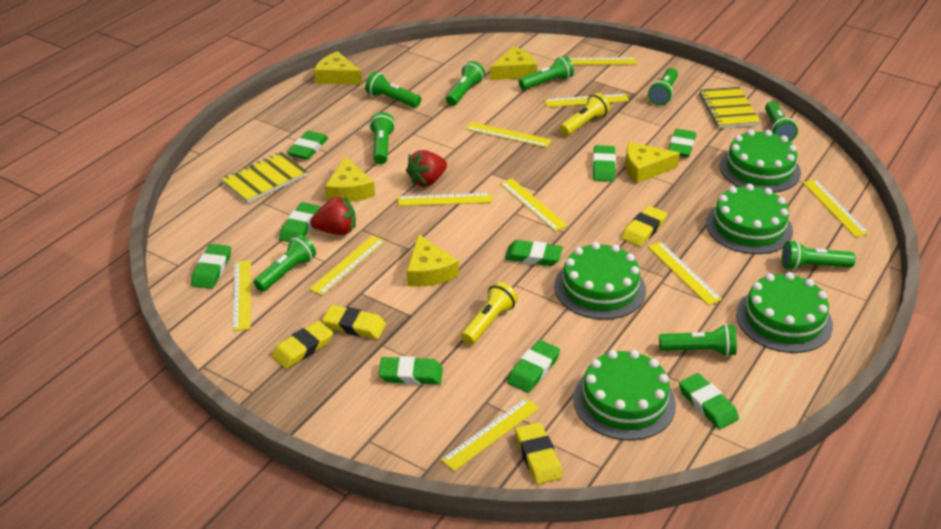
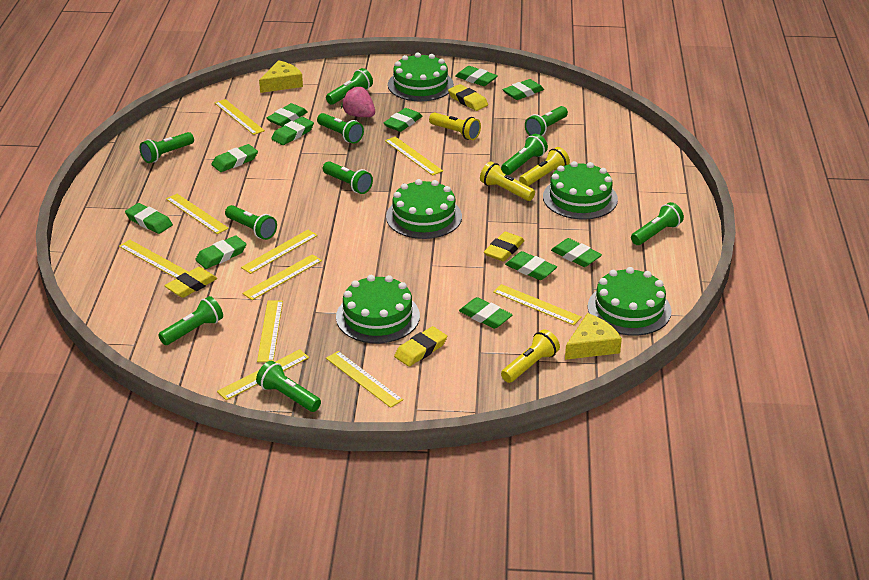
green eraser: [191,244,231,289] [279,202,321,242] [287,131,328,160] [378,356,443,385] [505,240,563,266] [507,340,560,393] [593,145,616,182] [668,129,696,158] [679,373,739,429] = 9 -> [125,203,173,234] [195,235,247,269] [211,144,258,172] [267,103,308,127] [271,117,314,145] [384,108,422,132] [455,66,498,86] [459,297,513,329] [503,79,544,100] [505,251,557,280] [551,238,602,267] = 11
green flashlight: [253,234,316,292] [365,72,421,108] [369,112,395,164] [446,61,485,106] [519,56,574,90] [648,68,678,106] [659,324,737,357] [765,101,798,142] [782,240,856,270] = 9 -> [140,132,194,163] [158,296,223,345] [225,205,277,240] [256,361,321,412] [317,113,364,144] [323,161,373,194] [326,68,373,105] [501,134,548,175] [525,106,568,136] [631,202,684,245] = 10
pink strawberry: none = 0 -> [341,86,375,117] = 1
red strawberry: [310,197,356,235] [406,150,447,187] = 2 -> none = 0
yellow cheese: [314,51,362,85] [325,156,375,202] [407,234,459,287] [490,46,537,80] [625,142,680,183] = 5 -> [259,60,303,93] [565,313,622,360] = 2
yellow flashlight: [461,282,518,345] [560,93,610,136] = 2 -> [429,112,481,140] [480,161,535,201] [501,329,560,383] [519,147,570,186] = 4
yellow notebook: [221,152,308,203] [699,87,760,128] = 2 -> none = 0

